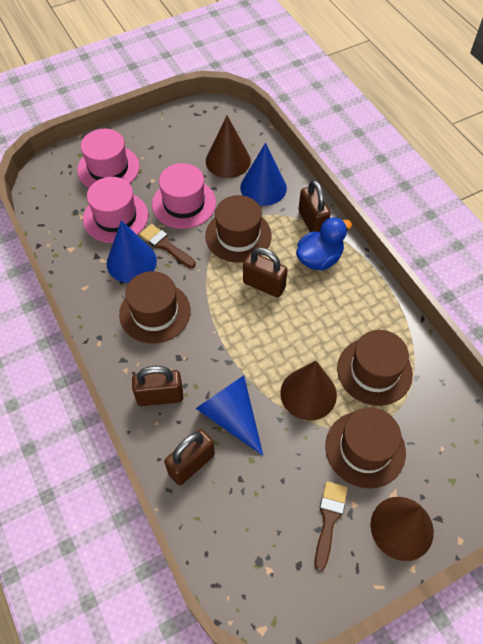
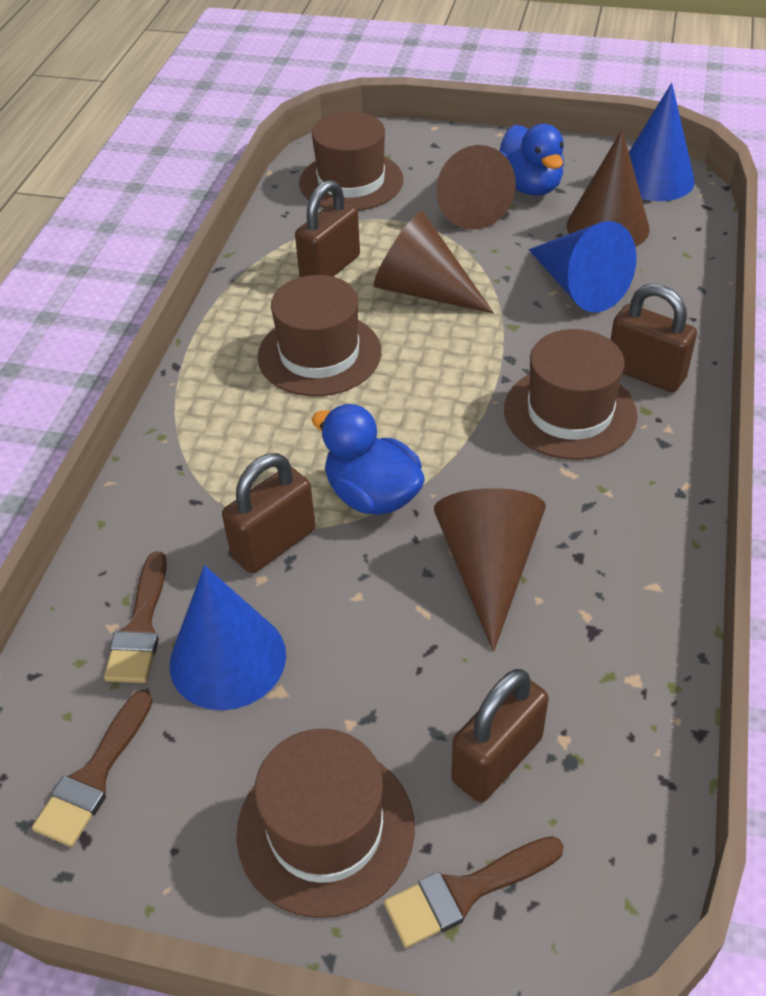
blue duck: [296,217,352,270] = 1 -> [312,404,425,515] [500,124,564,196] = 2
brown brush: [139,224,196,268] [315,481,348,571] = 2 -> [32,690,153,847] [104,552,167,683] [384,836,564,948] = 3
brown cone: [206,116,251,178] [280,361,337,420] [370,497,434,561] = 3 -> [374,211,494,314] [434,488,546,652] [436,145,516,230] [567,130,650,247] = 4
pink hat: [77,129,139,188] [83,177,148,243] [152,163,216,229] = 3 -> none = 0

